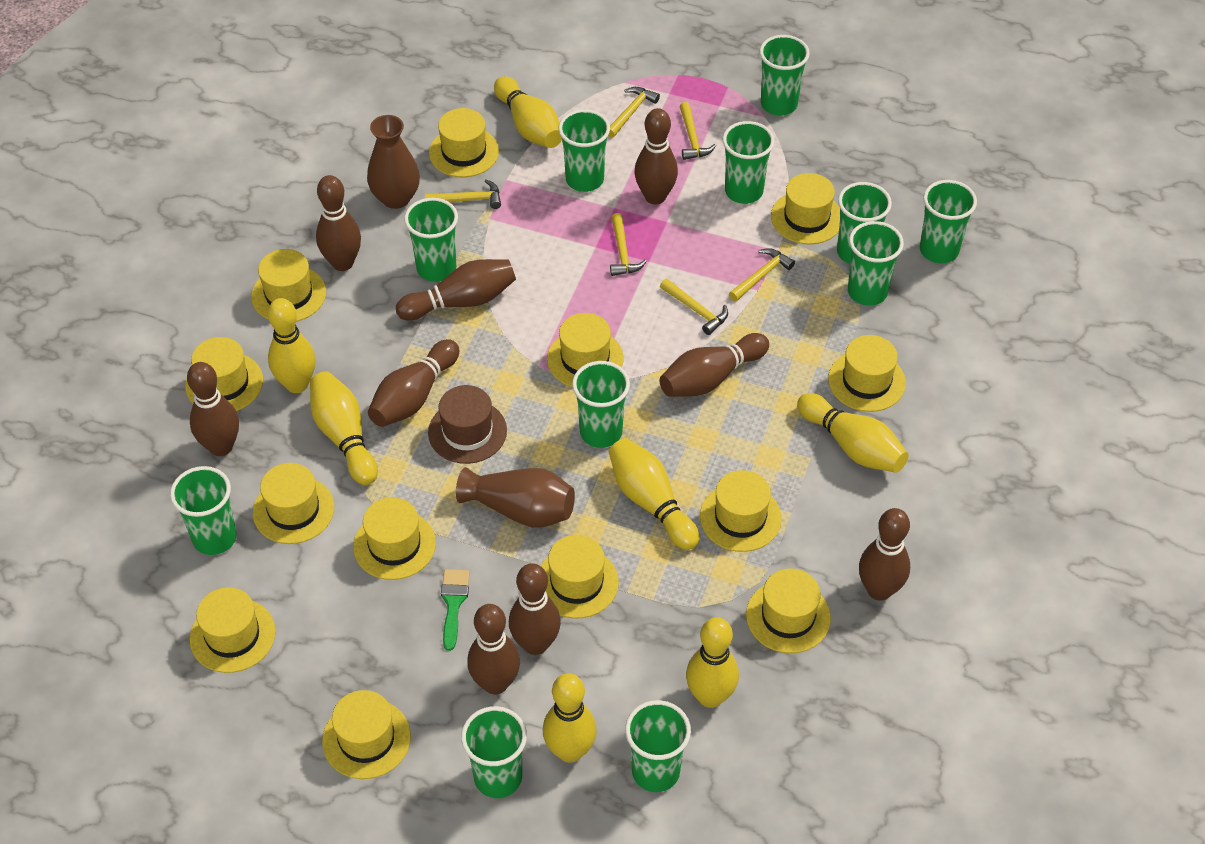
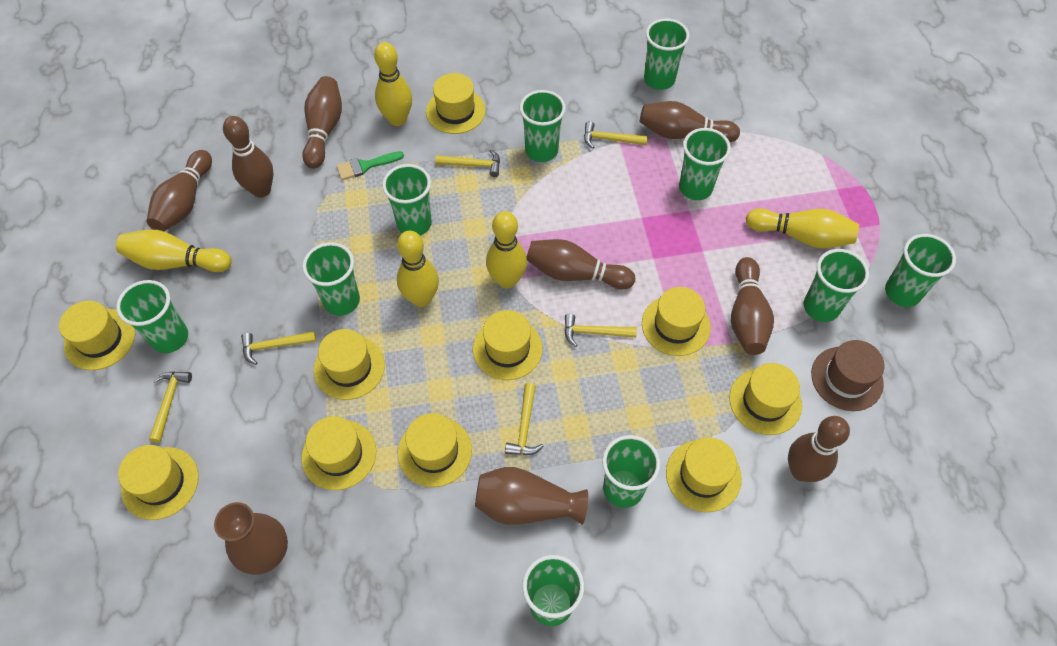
brown bowling pin: [187,362,239,456] [316,175,361,271] [368,339,459,427] [396,259,516,321] [467,604,520,695] [509,563,561,655] [634,108,678,205] [660,333,769,397] [859,508,910,601] = 9 -> [147,150,212,231] [223,116,274,198] [302,76,342,169] [527,239,635,289] [640,101,740,142] [731,257,774,355] [788,416,850,482] = 7
green cup: [170,466,237,555] [404,198,458,282] [461,706,527,798] [559,109,610,192] [572,361,630,448] [625,700,691,792] [723,121,775,204] [759,35,810,116] [837,182,892,264] [848,221,904,306] [920,180,977,264] = 11 -> [116,280,188,353] [302,242,360,316] [382,164,432,236] [520,90,566,162] [522,555,584,626] [602,435,660,508] [644,19,690,90] [679,128,731,200] [804,249,869,322] [885,234,956,307] = 10
yellow bowling pin: [268,298,316,393] [310,371,378,485] [494,76,562,148] [543,673,597,763] [609,438,700,550] [686,617,739,708] [797,393,909,473] = 7 -> [116,229,232,272] [374,42,412,126] [397,231,439,307] [486,211,527,289] [746,208,859,248] = 5
yellow hat: [185,337,263,411] [189,587,276,673] [251,249,326,322] [253,463,334,544] [322,690,411,779] [353,497,436,580] [429,108,499,177] [540,535,619,619] [547,313,624,387] [700,470,781,552] [746,568,831,653] [771,173,840,245] [828,335,906,412] = 13 -> [59,301,135,370] [118,445,199,520] [301,416,376,490] [314,329,385,400] [398,413,472,487] [426,73,486,134] [473,310,543,380] [642,287,711,356] [666,437,742,512] [729,363,802,435] = 10

